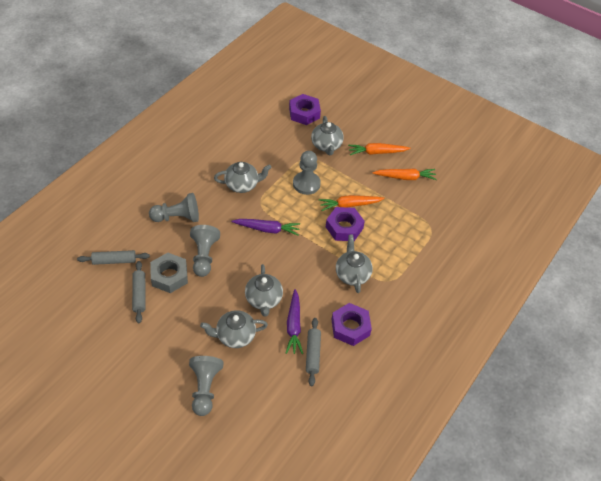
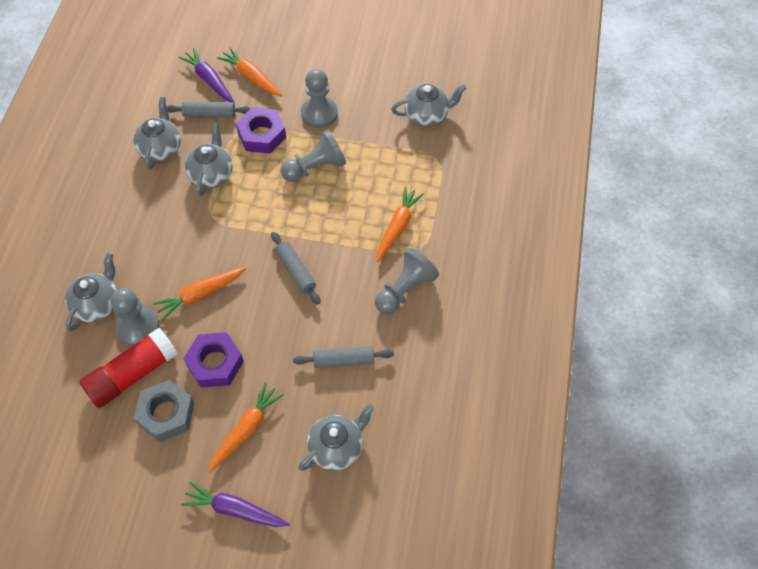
orange carrot: [319,195,385,211] [348,143,411,155] [372,168,437,180] = 3 -> [153,267,246,321] [208,382,284,473] [217,47,283,97] [376,186,424,263] = 4
purple nut: [289,94,321,125] [326,207,365,241] [332,303,372,346] = 3 -> [183,332,244,388] [236,108,286,154] = 2
red glue stick: none = 0 -> [79,328,178,408] = 1

